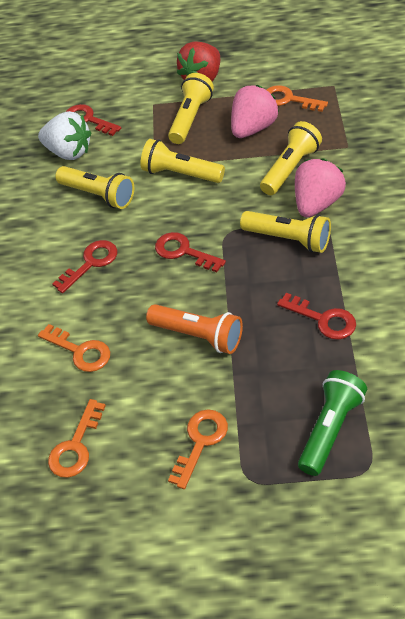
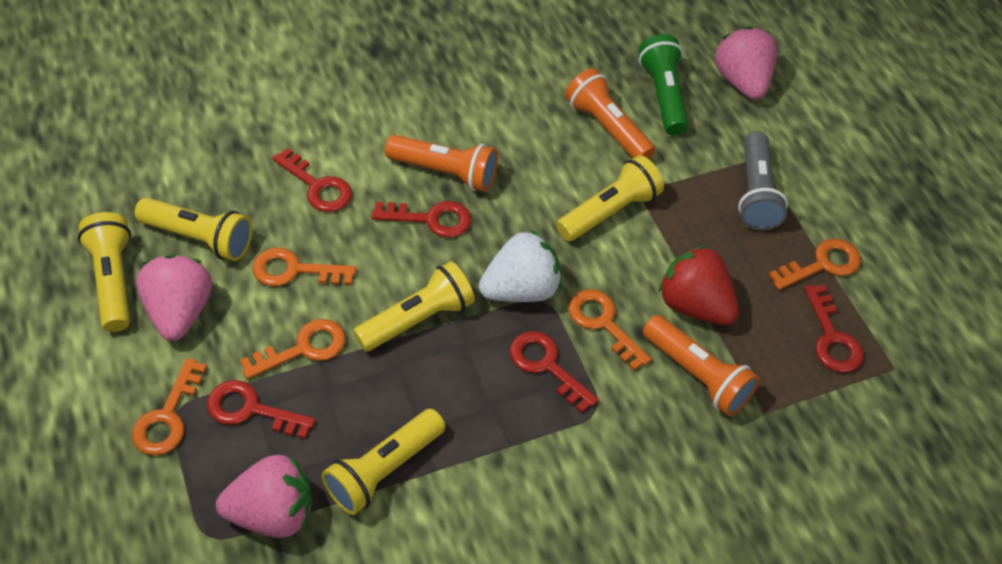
grey flashlight: none = 0 -> [738,131,788,230] = 1
orange flashlight: [146,304,243,354] = 1 -> [385,135,498,192] [565,68,655,159] [643,315,760,416] = 3
orange key: [38,324,110,372] [48,399,106,478] [168,410,228,489] [266,85,328,112] = 4 -> [132,358,207,455] [240,319,346,379] [253,248,356,286] [568,289,652,371] [769,238,861,290] = 5
pink strawberry: [231,85,279,138] [295,158,346,217] = 2 -> [136,255,212,341] [216,455,312,538] [715,27,777,100] = 3
red key: [52,240,117,293] [66,104,121,136] [155,232,226,272] [277,293,356,340] = 4 -> [207,380,315,439] [272,148,352,212] [372,201,471,238] [510,331,599,413] [804,285,864,373] = 5

